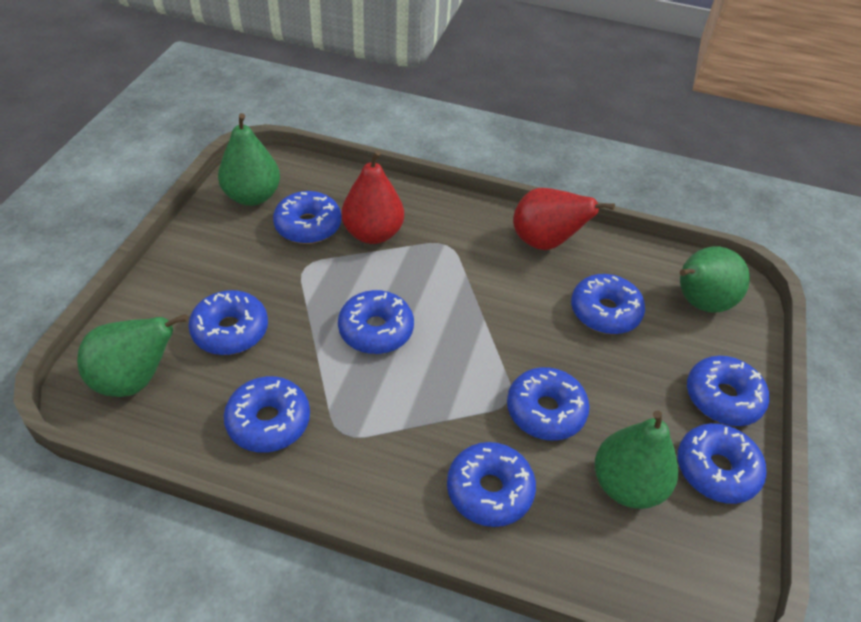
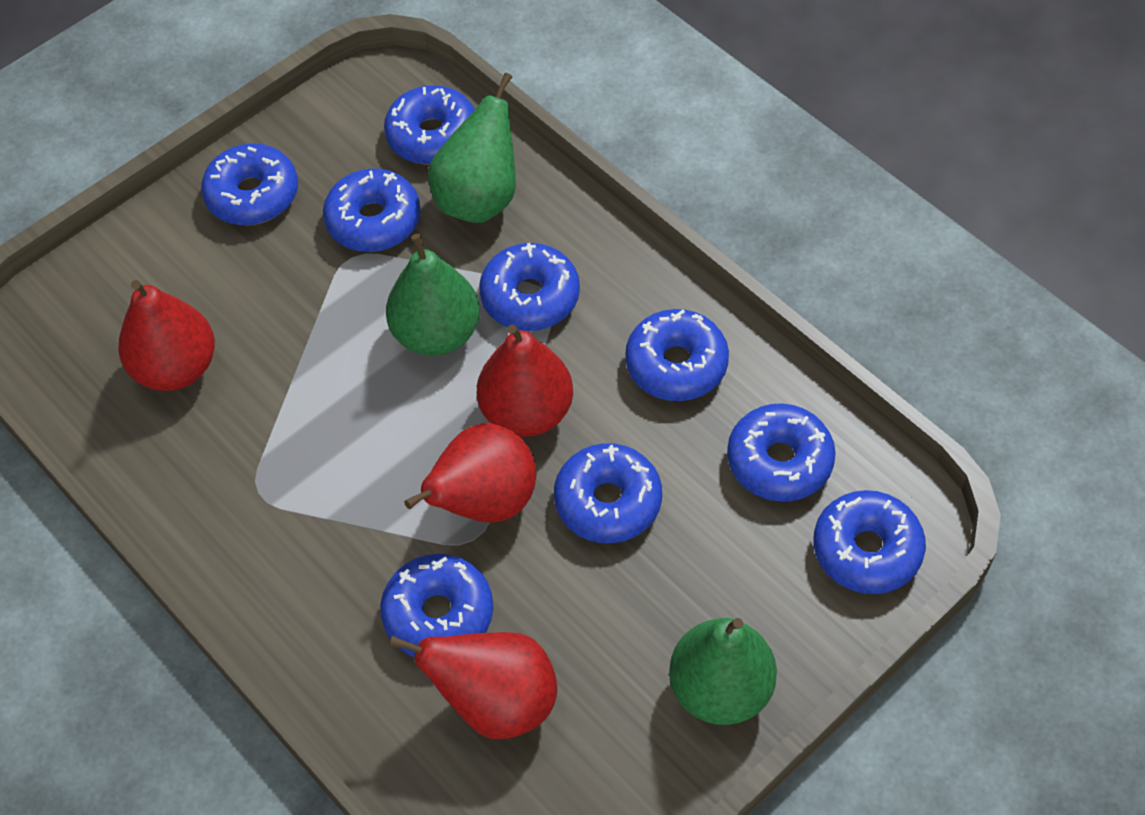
green pear: [77,314,188,397] [218,113,280,206] [595,410,678,509] [680,246,750,313] = 4 -> [386,234,480,356] [428,73,516,223] [669,618,777,725] = 3
red pear: [342,150,404,244] [513,188,615,250] = 2 -> [118,280,215,391] [389,632,557,739] [404,423,536,523] [477,324,573,437] = 4

